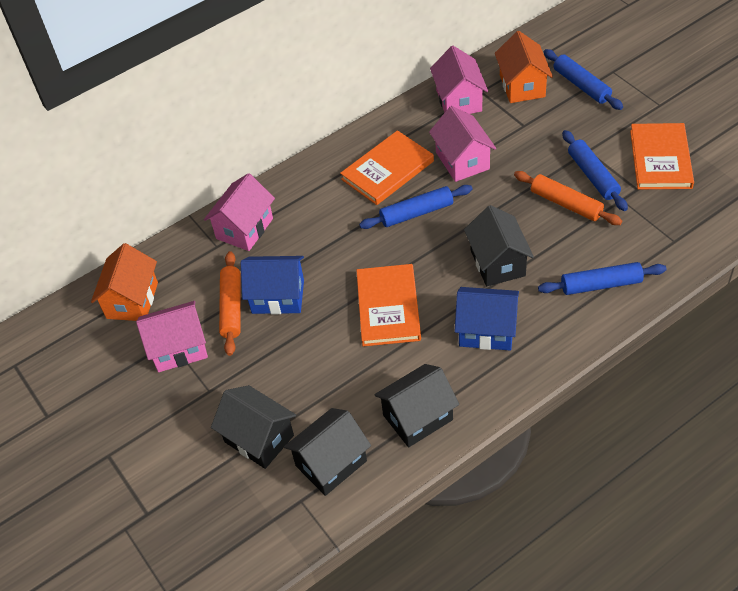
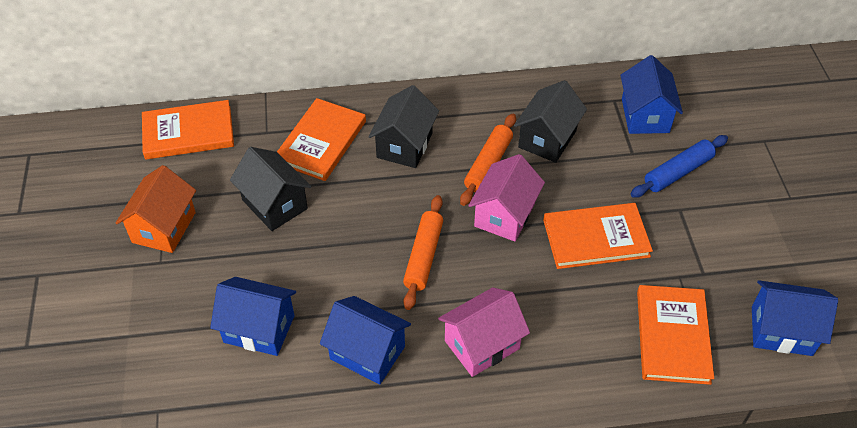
black house: [211,385,296,469] [284,408,371,496] [374,364,459,447] [464,205,534,286] = 4 -> [230,147,311,231] [368,85,439,168] [514,80,587,163] = 3
blue house: [241,256,304,314] [455,287,519,350] = 2 -> [210,277,296,356] [320,296,411,384] [620,55,683,134] [752,280,838,356] = 4
blue rolling pin: [359,185,473,229] [538,262,667,295] [544,49,623,110] [562,130,628,211] = 4 -> [631,135,728,198] = 1
orange book: [340,130,434,205] [356,264,421,346] [630,123,694,189] = 3 -> [142,100,234,159] [277,98,366,181] [543,203,653,269] [637,285,714,385] = 4
orange house: [91,243,158,321] [495,31,553,103] = 2 -> [116,165,196,253] = 1
pink house: [136,301,208,372] [204,173,275,251] [429,106,496,182] [430,46,488,114] = 4 -> [438,288,530,377] [468,154,545,242] = 2

